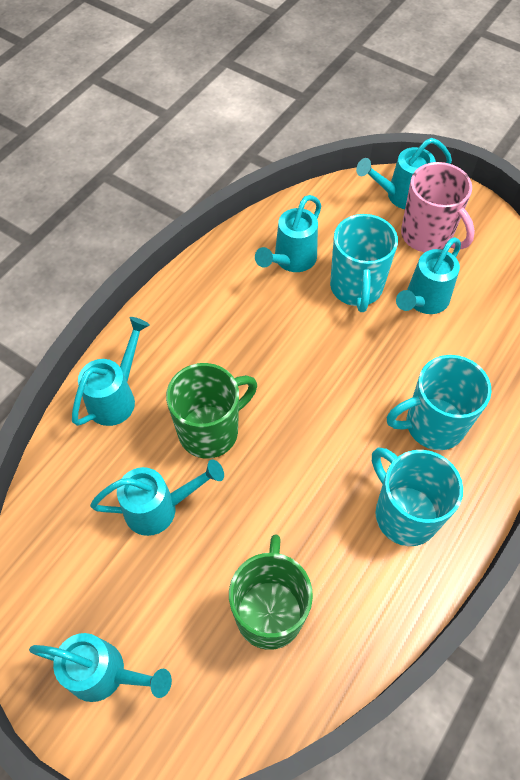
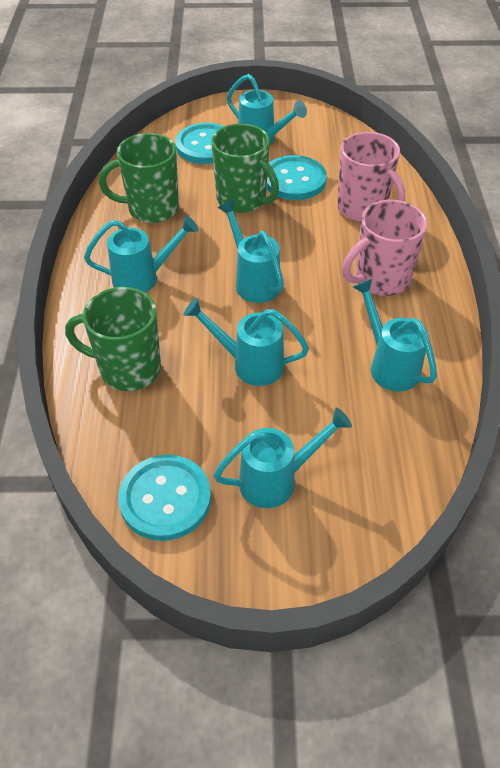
green mug: [166,363,257,459] [229,534,313,650] = 2 -> [65,287,161,391] [99,133,179,223] [211,124,279,213] = 3
pink mug: [401,162,475,252] = 1 -> [337,132,405,222] [342,200,427,296] = 2
turquoise button: none = 0 -> [118,455,211,541] [175,123,224,164] [267,155,327,200] = 3
turquoise mug: [330,214,398,312] [372,448,463,546] [387,355,491,450] = 3 -> none = 0

